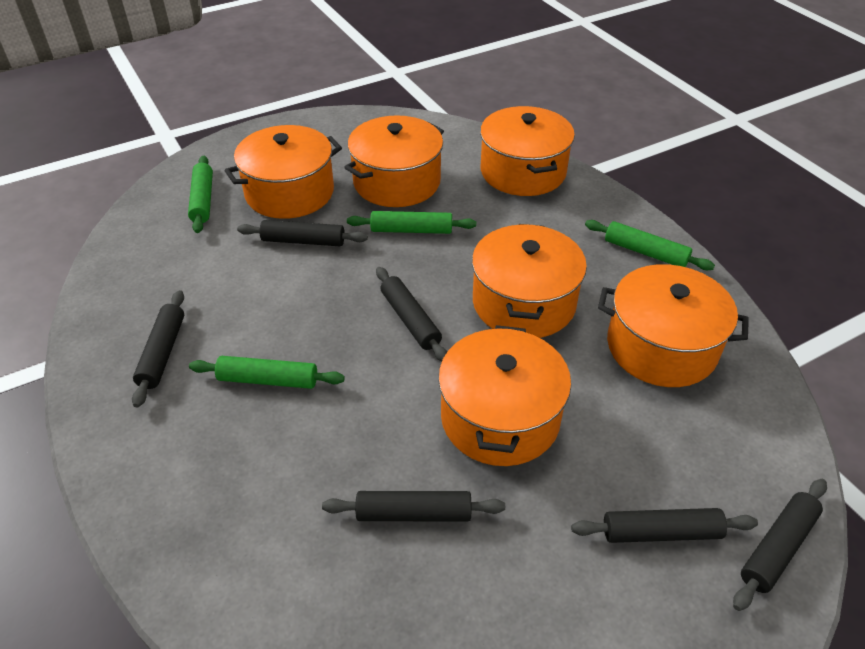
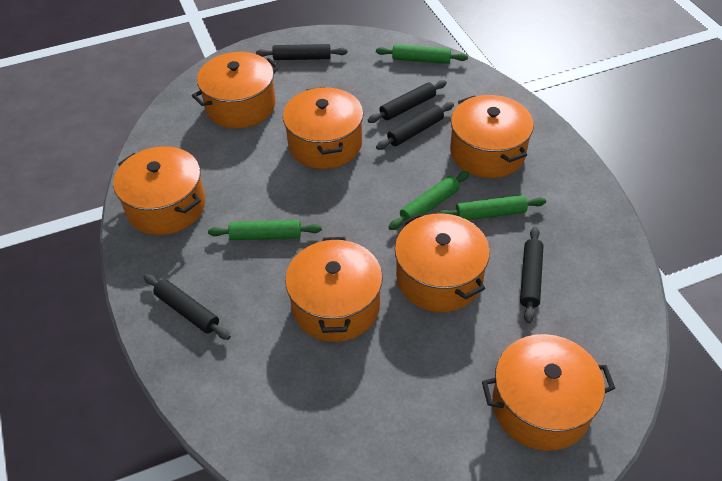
black rolling pin: [132,290,184,407] [237,220,368,246] [322,491,505,522] [376,267,447,361] [571,508,758,543] [733,479,827,611] = 6 -> [144,274,231,340] [256,44,347,60] [368,80,447,123] [376,102,454,150] [520,227,544,323] = 5
orange pot: [225,125,342,219] [344,115,444,207] [438,325,571,466] [472,224,587,338] [480,106,575,196] [598,264,749,387] = 6 -> [113,146,205,235] [192,52,279,128] [283,87,363,169] [285,237,383,342] [395,213,490,312] [450,95,534,178] [482,334,615,451] = 7

